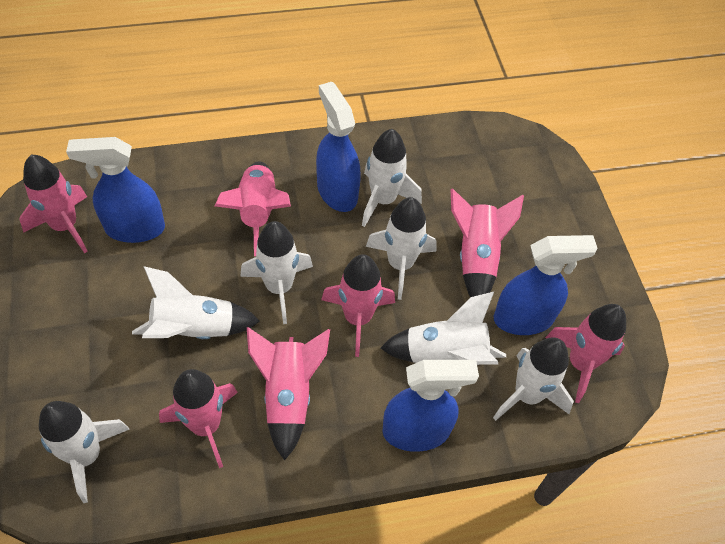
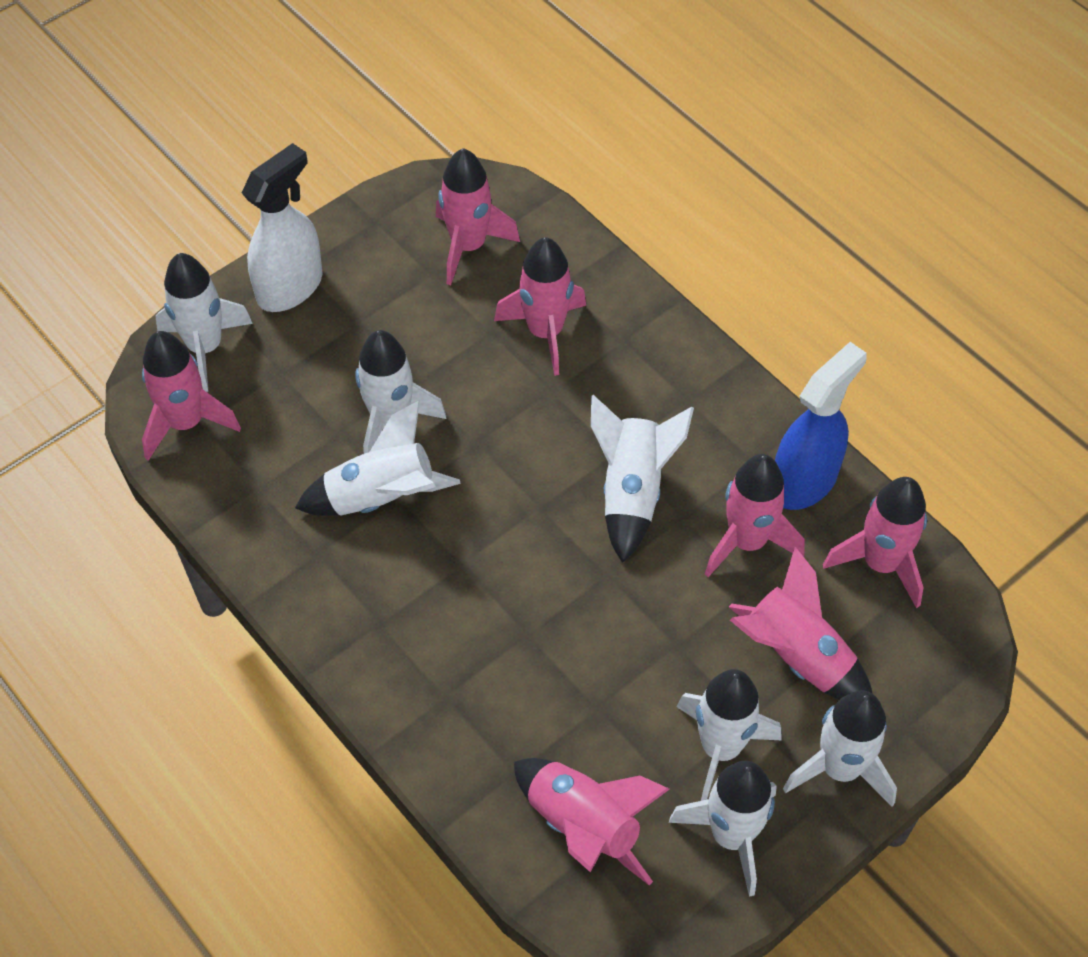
blue spray bottle: [66,137,165,243] [316,82,361,212] [382,360,479,452] [494,235,598,335] = 4 -> [775,342,867,510] = 1
white spray bottle: none = 0 -> [242,143,322,312] = 1

